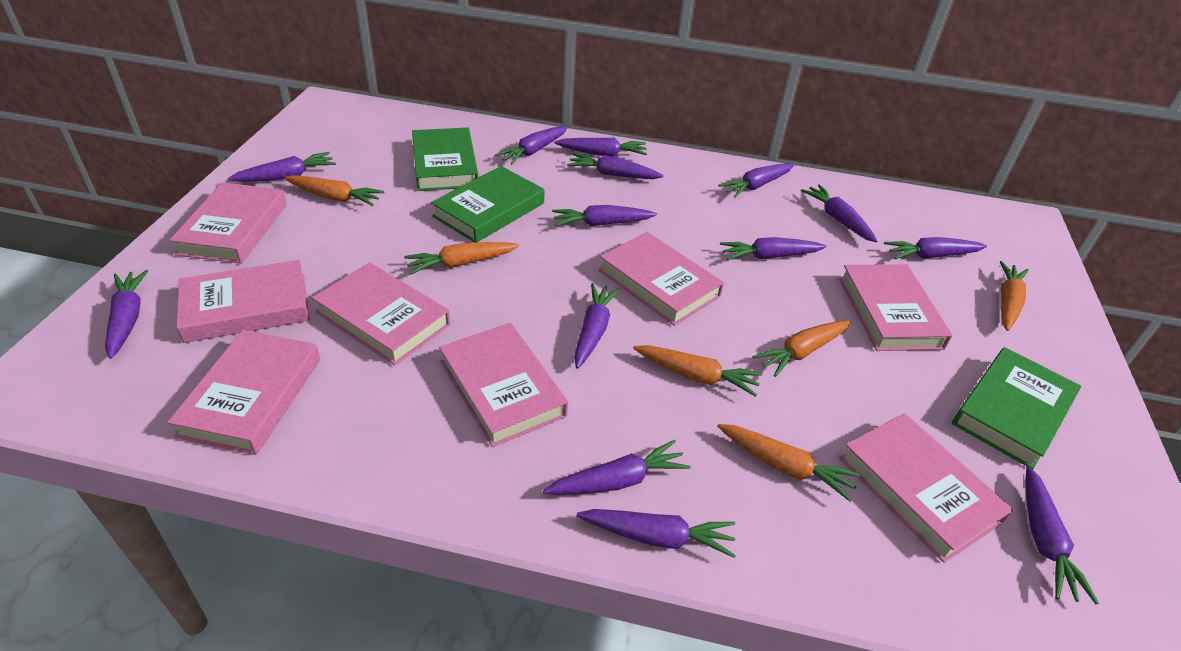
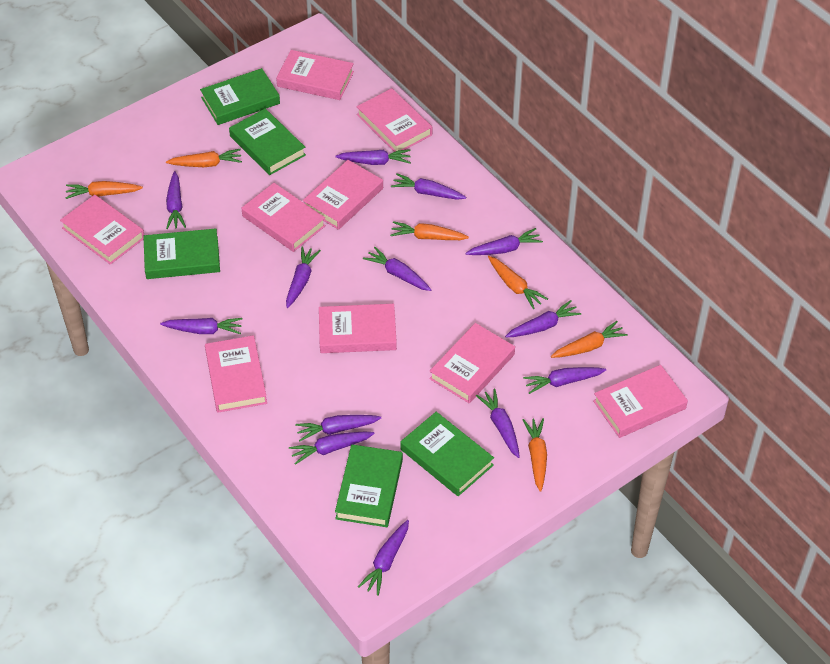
green book: [412,127,478,191] [431,166,545,243] [952,347,1081,469] = 3 -> [143,228,220,279] [200,68,280,125] [229,108,306,175] [335,444,403,527] [400,412,494,496] = 5
pink book: [167,330,320,455] [169,182,287,264] [176,260,310,343] [312,262,450,365] [439,323,568,447] [599,232,724,326] [839,264,952,351] [839,413,1014,563] = 8 -> [60,195,144,265] [205,335,267,413] [242,183,326,252] [276,50,354,100] [303,160,383,230] [319,304,397,353] [357,88,432,152] [429,323,515,403] [593,365,688,438] = 9
purple carrot: [105,270,148,359] [228,152,336,182] [495,126,568,164] [543,440,691,495] [552,205,657,226] [554,138,647,157] [567,153,664,179] [574,283,620,369] [577,509,736,558] [718,163,794,198] [720,237,826,260] [801,185,877,242] [884,237,987,259] [1025,466,1099,605] = 14 -> [160,318,243,334] [166,171,186,229] [286,246,321,308] [289,432,374,465] [295,415,381,441] [335,149,411,165] [358,520,409,596] [363,247,431,291] [391,173,466,200] [465,228,543,255] [476,389,520,458] [505,300,581,337] [523,367,606,394] = 13

